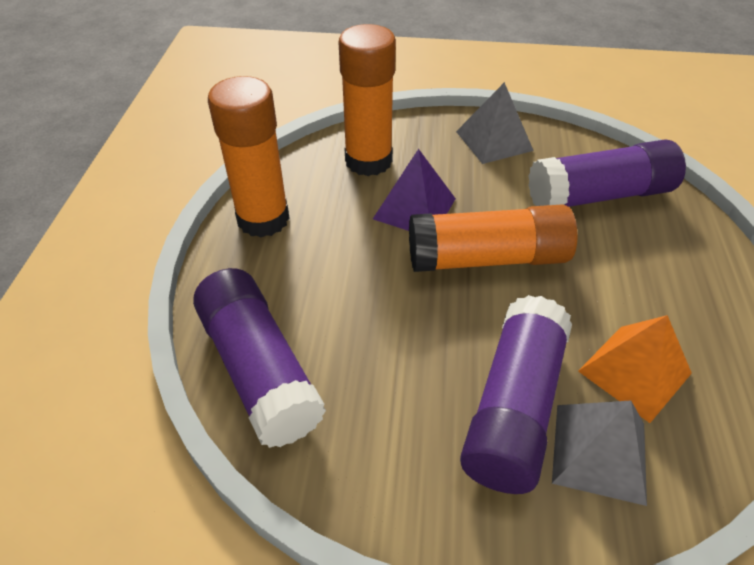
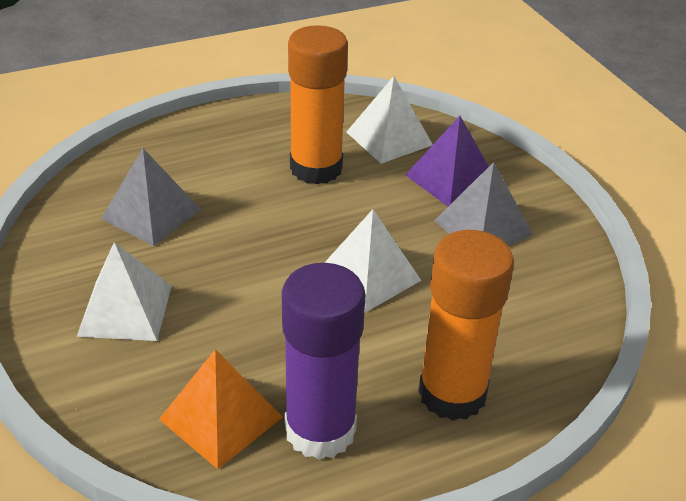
orange glue stick: [208,76,290,238] [338,24,396,176] [409,204,578,272] = 3 -> [288,25,348,184] [418,230,514,421] = 2
purple glue stick: [193,268,326,448] [460,295,572,494] [528,140,686,207] = 3 -> [282,263,366,460] = 1
white pyramid: none = 0 -> [77,242,172,341] [324,209,422,313] [347,76,433,164] = 3

